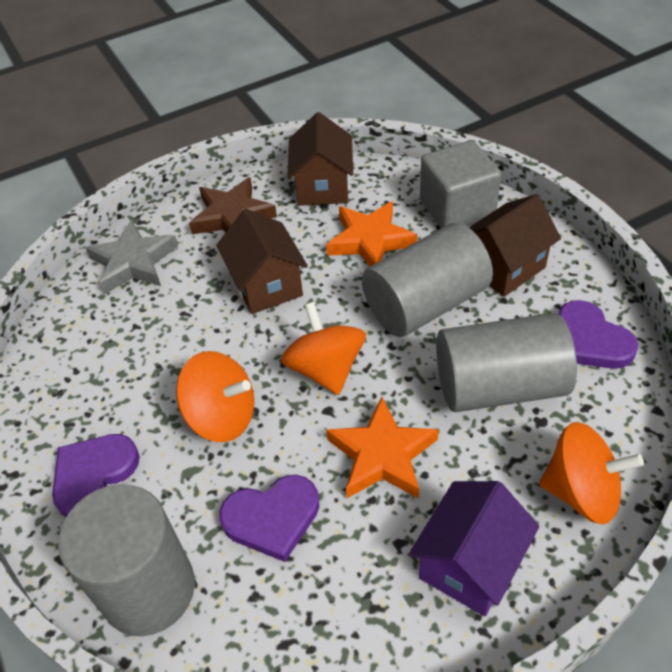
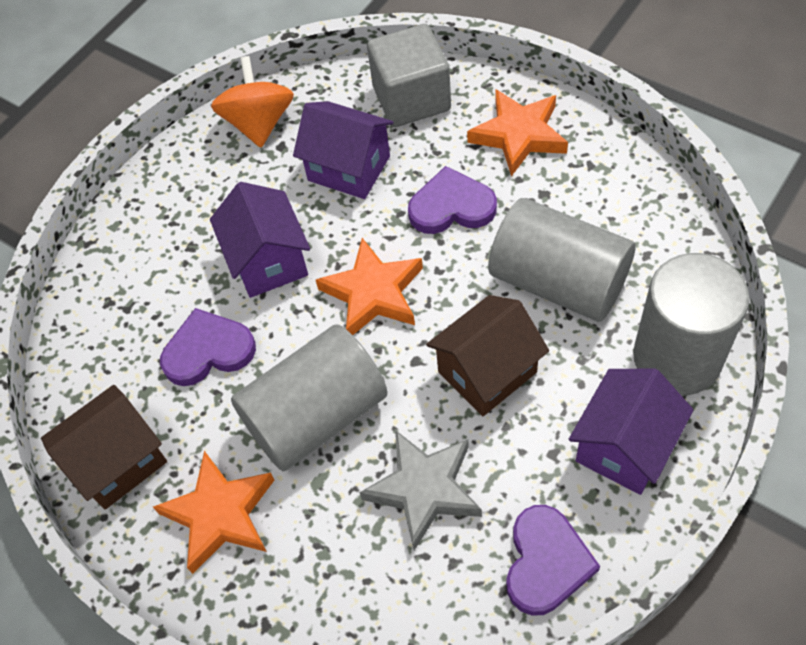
brown house: [216,209,308,314] [287,112,353,206] [469,194,561,297] = 3 -> [41,385,167,510] [426,295,549,416] = 2
brown star: [189,177,277,234] = 1 -> none = 0
orange spinning top: [176,351,254,442] [281,302,366,395] [539,422,644,525] = 3 -> [211,56,294,147] = 1
orange star: [326,201,417,267] [326,397,439,499] = 2 -> [153,451,274,574] [316,238,423,335] [467,90,568,176] = 3
purple house: [409,481,539,616] = 1 -> [210,182,310,298] [293,101,394,199] [569,368,694,495] = 3

